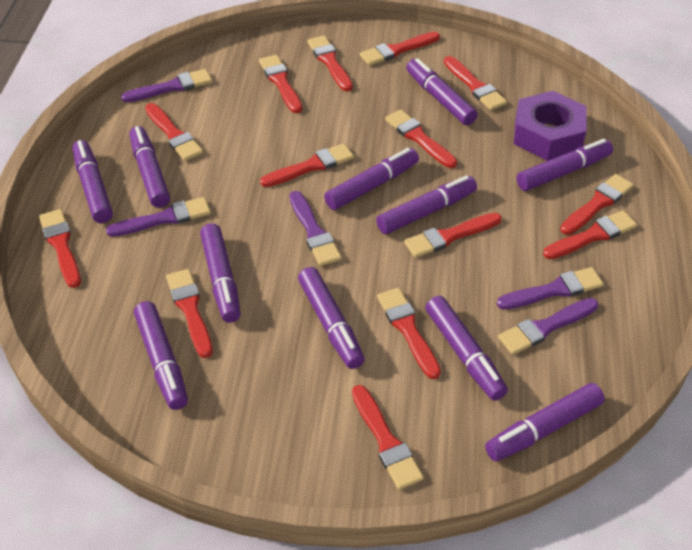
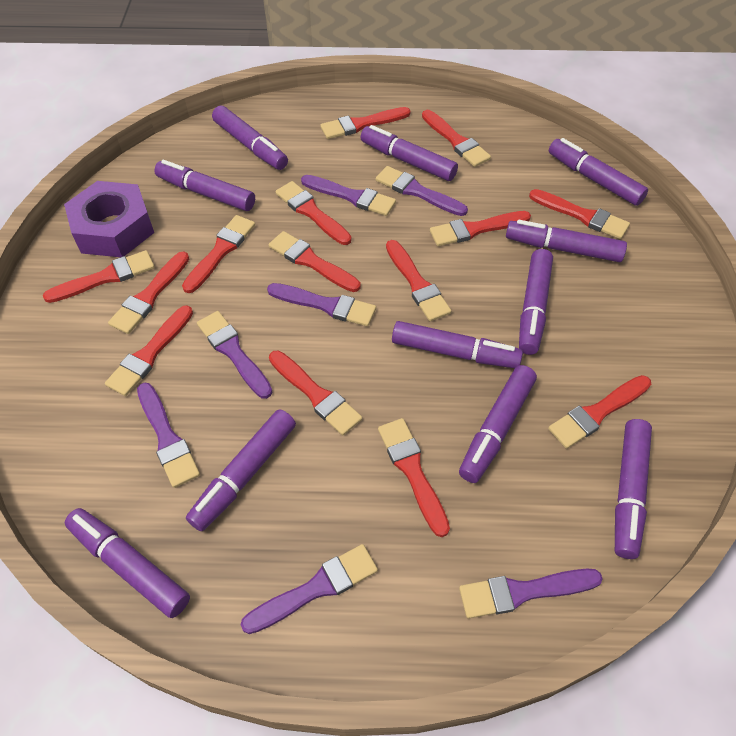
purple brush: [106,197,211,237] [121,69,212,102] [289,191,342,266] [497,267,603,309] [498,298,598,355] = 5 -> [137,382,200,488] [197,311,272,399] [241,544,378,634] [267,283,376,326] [301,175,396,216] [376,166,468,216] [459,569,603,618] = 7

